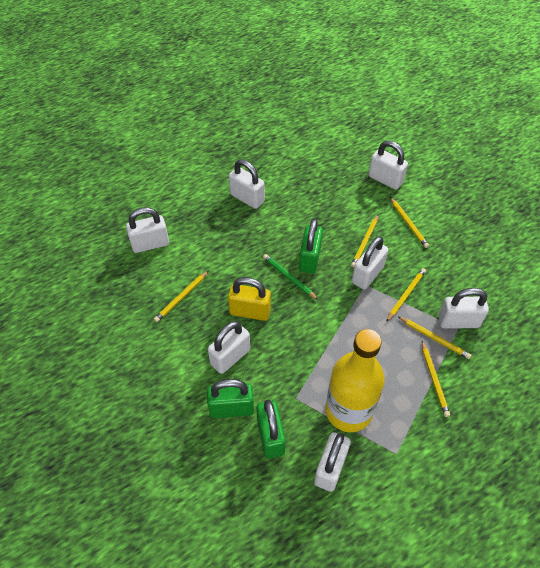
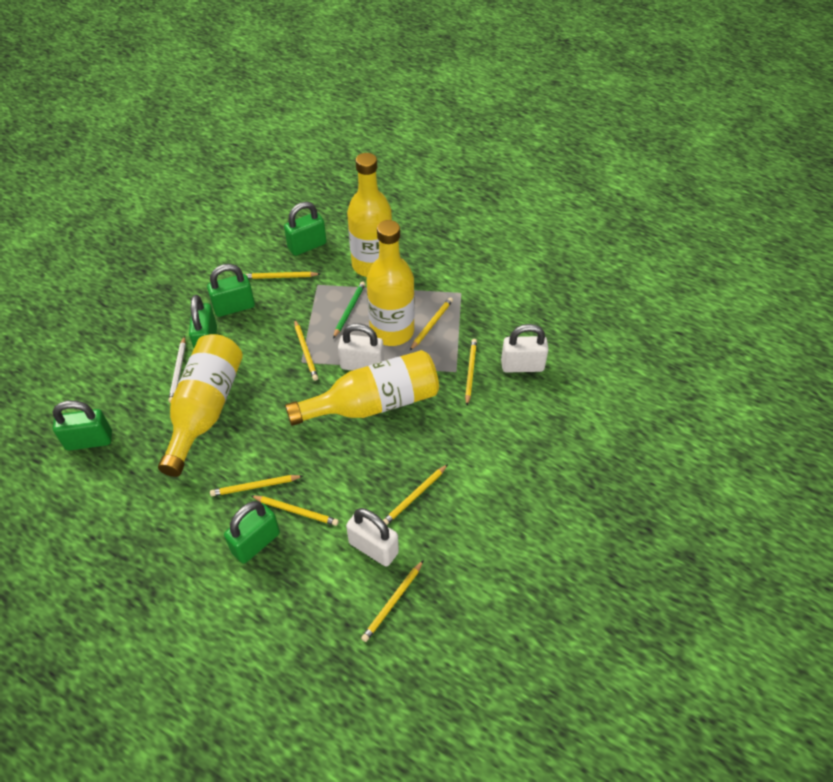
green padlock: [207,379,254,418] [256,400,286,458] [299,219,323,273] = 3 -> [53,400,112,451] [189,295,217,348] [207,264,255,317] [224,501,280,564] [284,202,326,256] = 5
white padlock: [126,207,169,253] [208,321,250,374] [229,159,265,209] [314,432,351,492] [352,236,388,290] [369,141,408,190] [438,288,489,328] = 7 -> [338,323,384,371] [346,508,399,567] [501,324,549,373] = 3
white pencil: none = 0 -> [168,336,186,403] = 1
yellow bottle: [326,329,385,432] = 1 -> [158,334,243,477] [285,350,439,426] [347,153,392,277] [367,220,415,346] = 4
yellow padlock: [228,277,271,321] = 1 -> none = 0
yellow pencil: [154,271,208,322] [351,215,378,267] [386,268,426,322] [390,197,429,248] [399,317,471,359] [422,341,450,417] = 6 -> [210,475,303,496] [246,272,320,279] [251,496,339,526] [294,320,318,381] [361,560,424,642] [383,464,448,525] [410,297,453,350] [465,339,477,405] = 8

